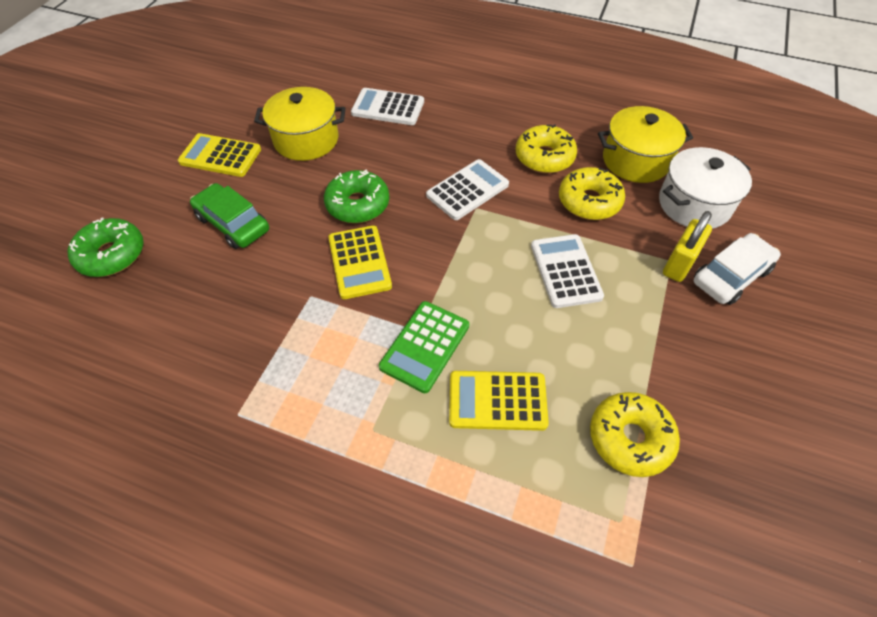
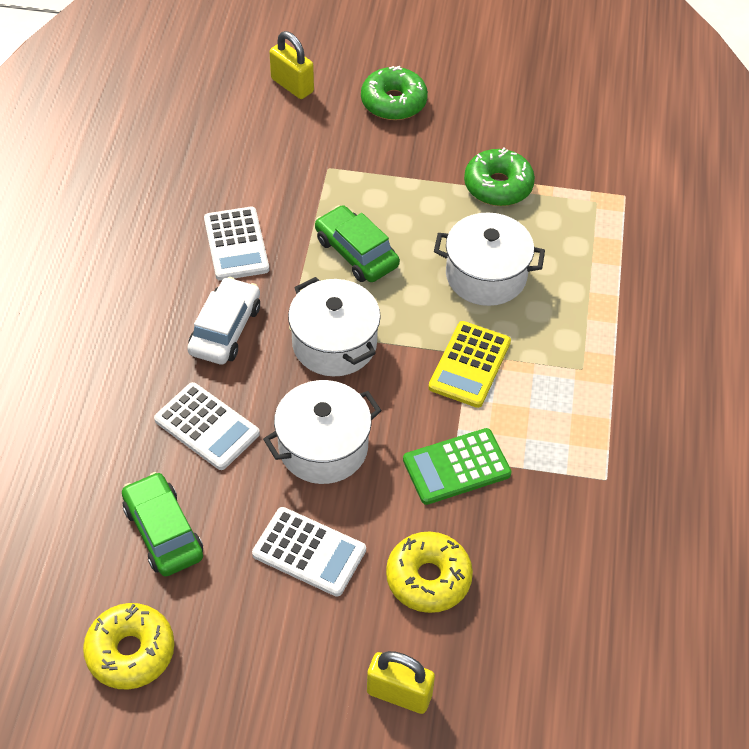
green car: [190,183,269,249] = 1 -> [122,472,203,577] [315,205,400,282] = 2
white pot: [659,147,752,229] = 1 -> [263,380,382,484] [288,277,381,376] [434,212,545,306] = 3
yellow calculator: [178,133,261,177] [328,226,392,299] [449,371,549,431] = 3 -> [428,321,511,408] = 1
yellow donut: [516,124,577,173] [559,167,625,220] [590,392,680,477] = 3 -> [83,603,174,690] [386,532,473,613] = 2
yellow padlock: [663,211,712,282] = 1 -> [269,31,314,99] [367,651,435,714] = 2
yellow pot: [254,87,346,161] [598,106,693,183] = 2 -> none = 0

